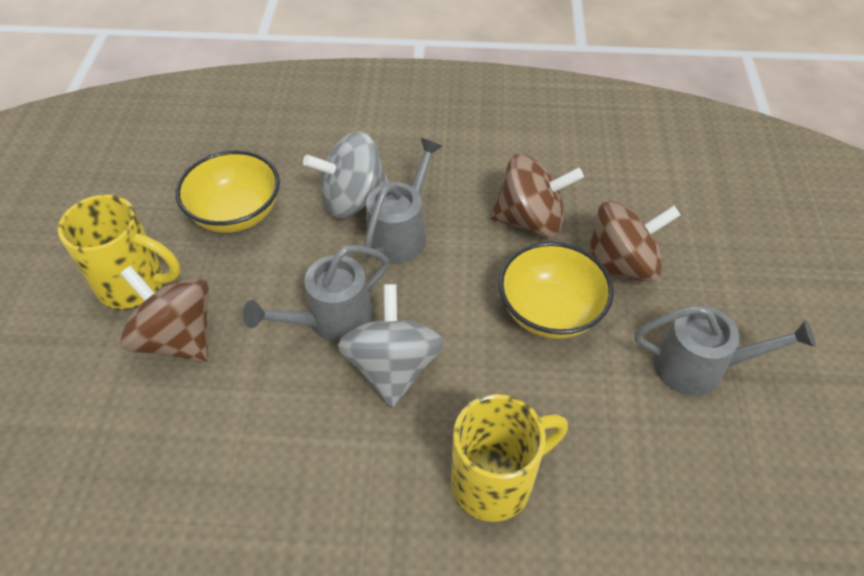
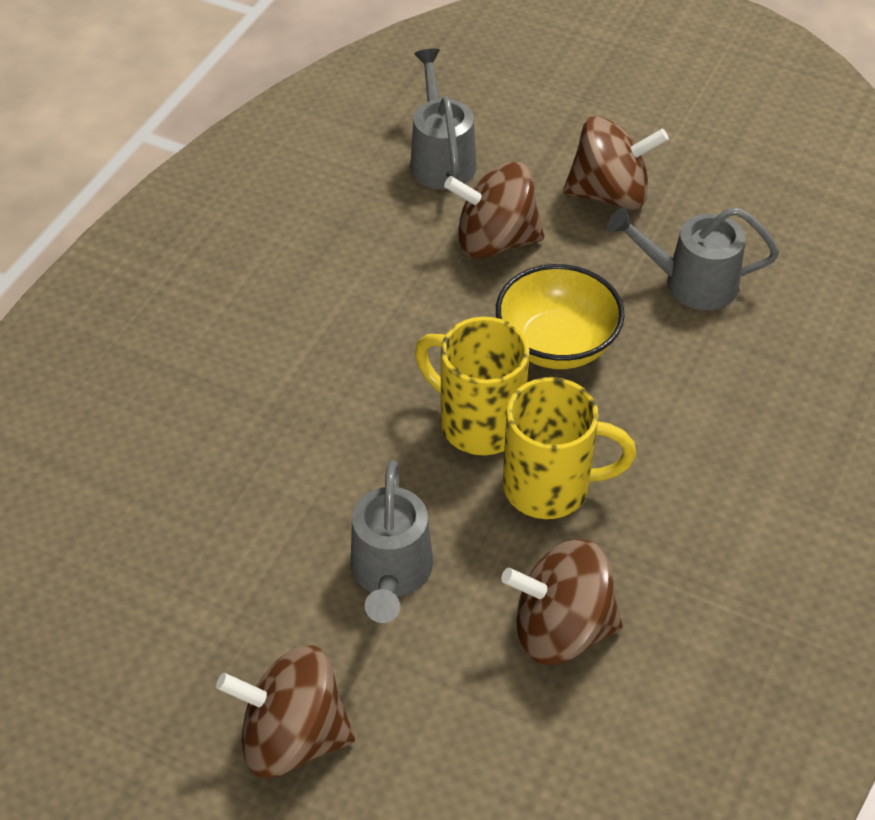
brown spinning top: [120,266,209,362] [490,154,584,237] [587,200,681,282] = 3 -> [216,645,355,778] [444,162,544,259] [501,539,623,665] [563,116,669,210] = 4
grey spinning top: [303,131,390,218] [338,284,444,408] = 2 -> none = 0
yellow bowl: [176,150,280,233] [499,242,614,339] = 2 -> [496,264,625,369] = 1

